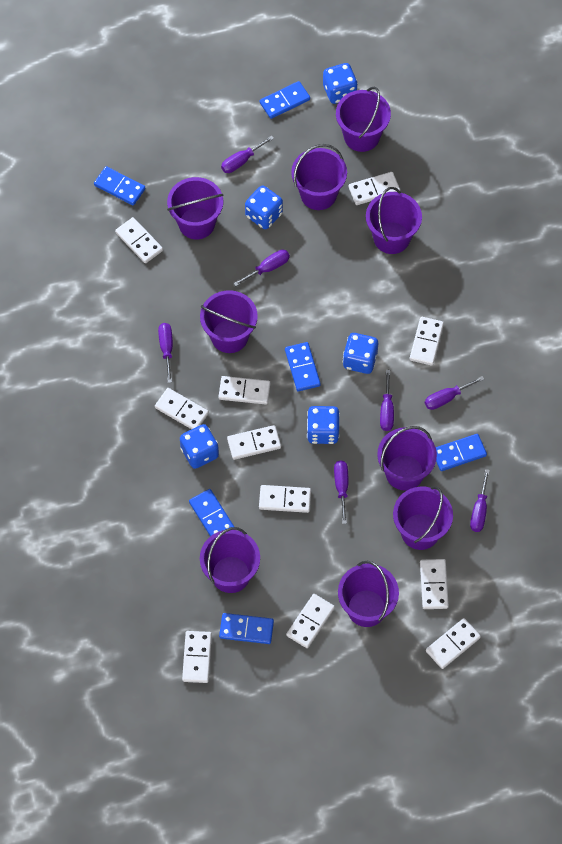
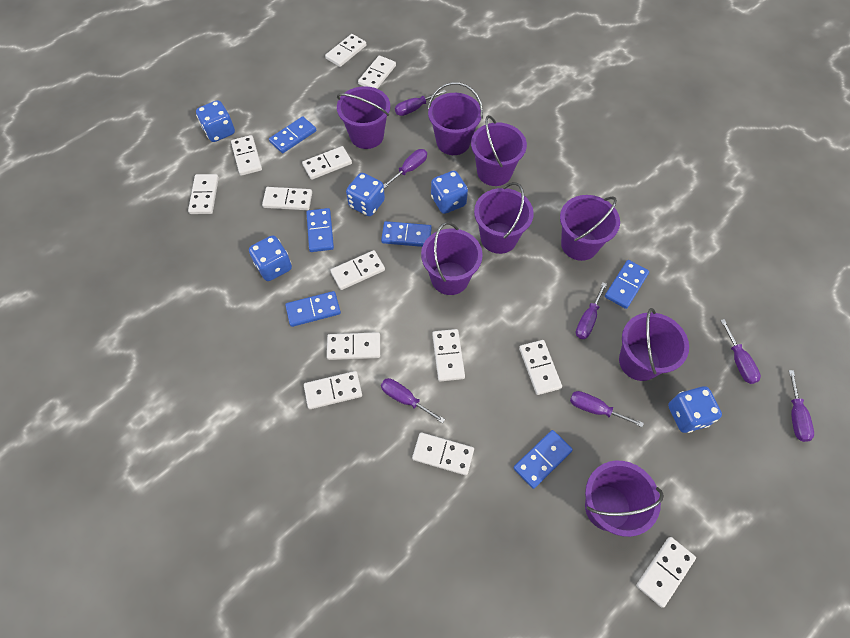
purple bucket: [167,177,223,239] [200,290,258,353] [200,527,260,593] [291,144,347,210] [336,87,391,152] [338,561,399,627] [366,187,422,254] [377,426,437,491] [393,486,453,550] = 9 -> [337,86,390,149] [421,222,483,295] [428,82,483,155] [471,115,527,186] [474,182,534,254] [560,195,620,261] [585,461,664,537] [619,308,689,381] = 8
white domino: [115,217,163,263] [155,388,209,429] [182,631,212,683] [219,376,270,404] [227,425,281,460] [259,485,311,513] [286,594,335,648] [348,172,400,205] [410,317,444,366] [420,559,449,609] [426,618,481,669] = 11 -> [188,174,219,214] [231,135,262,176] [262,187,312,210] [302,146,352,180] [304,371,362,409] [325,34,366,67] [327,332,380,360] [330,250,385,290] [358,56,396,89] [412,433,474,475] [432,329,465,382] [519,340,562,395] [636,537,696,608] = 13

